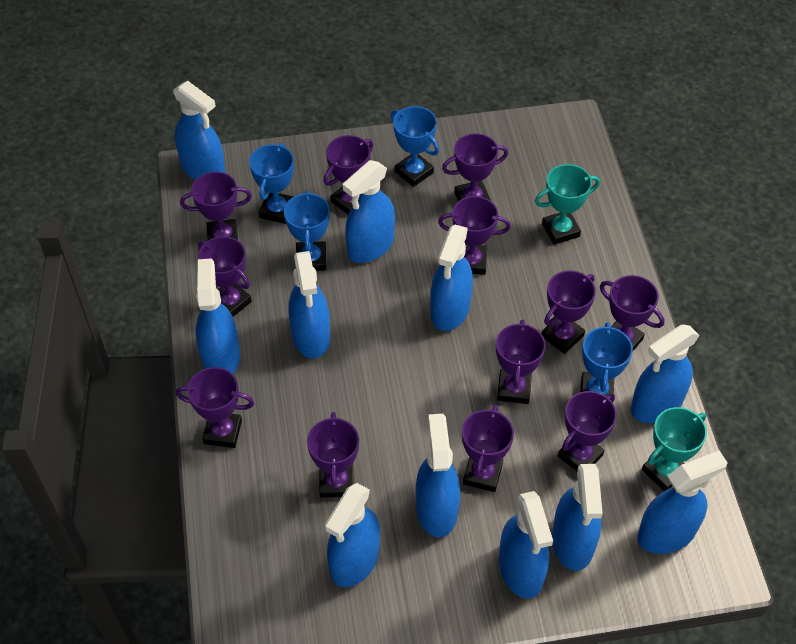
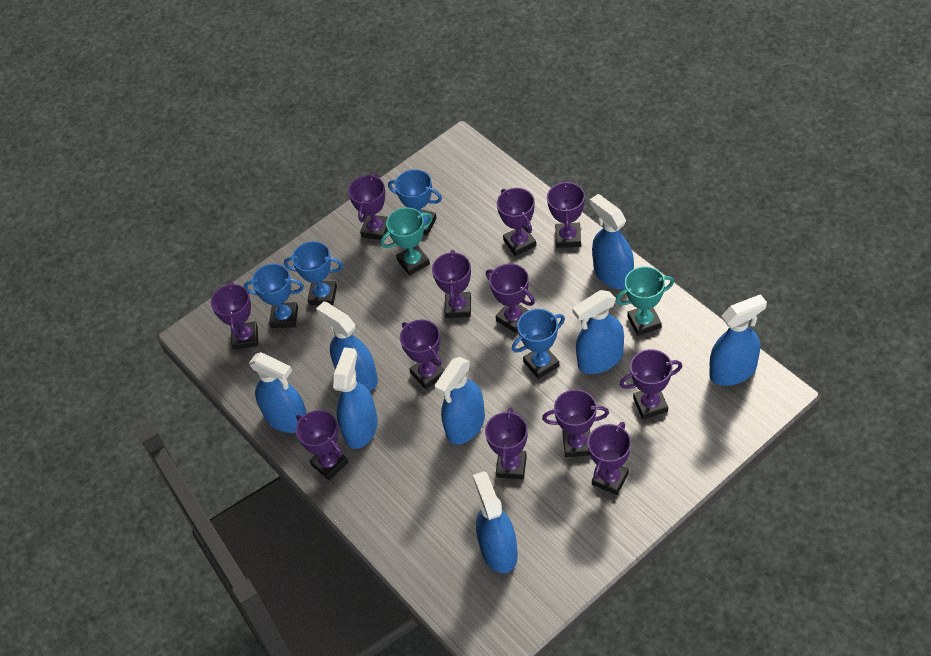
blue spray bottle: [173,81,225,180] [196,258,240,374] [288,251,330,358] [325,483,380,588] [343,160,395,263] [416,414,460,537] [430,225,473,331] [499,491,553,598] [552,464,603,571] [631,325,699,423] [637,451,728,554] = 11 -> [249,352,307,433] [316,301,378,391] [333,347,378,449] [434,357,485,444] [473,471,518,573] [572,290,624,374] [590,194,634,289] [709,294,767,386] = 8

